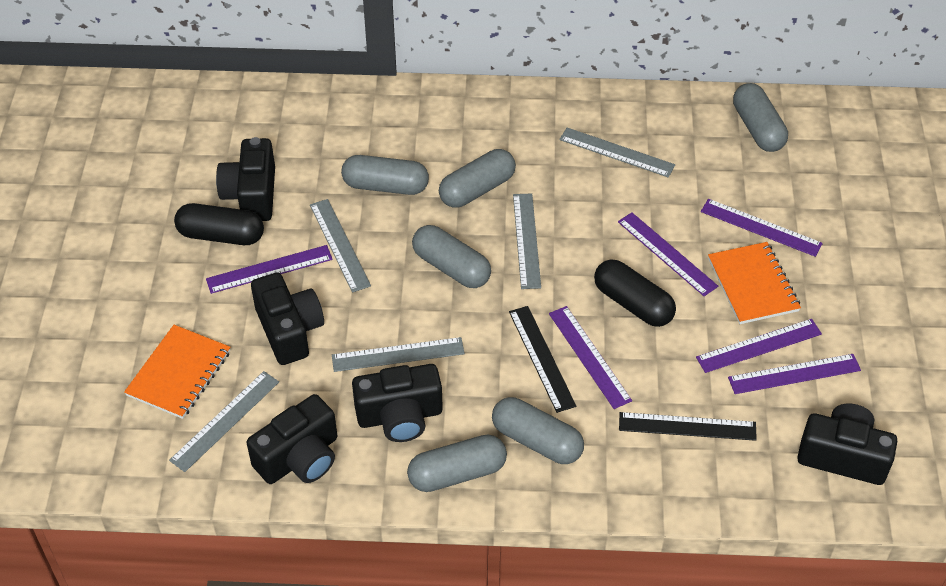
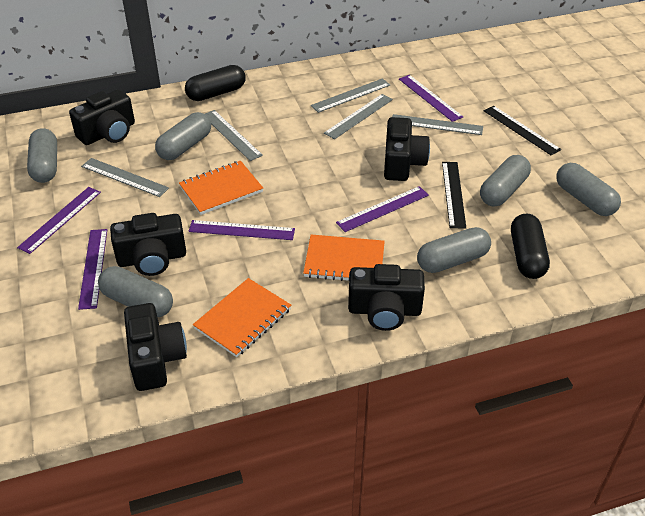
orange notebook: [124,325,231,419] [708,242,801,324] = 2 -> [179,161,263,215] [193,278,291,357] [303,234,385,281] = 3
purple ruler: [206,245,333,294] [549,306,632,409] [618,212,718,296] [696,319,822,373] [701,199,823,257] [728,354,861,394] = 6 -> [17,187,101,254] [78,229,107,310] [189,220,295,240] [336,186,429,232] [399,75,463,122] = 5

